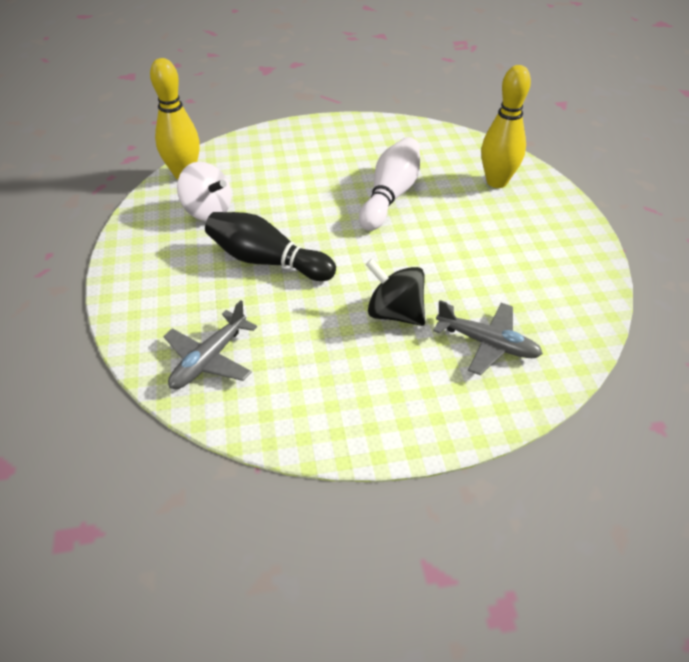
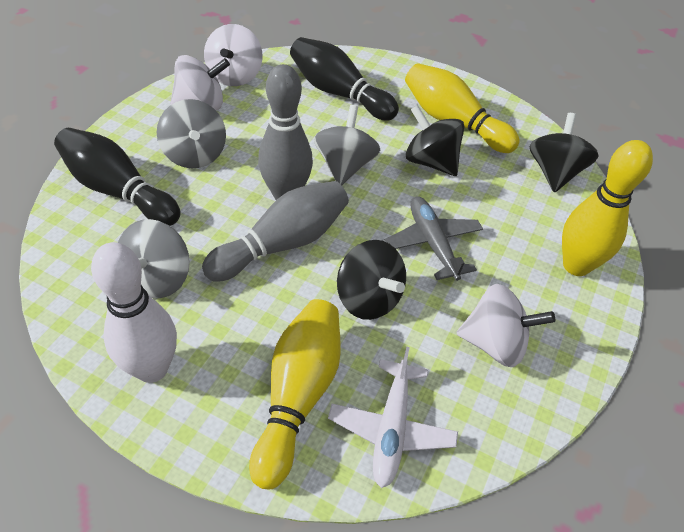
black bowling pin: [205,212,336,281] = 1 -> [54,128,180,226] [290,37,399,121] = 2
black spinning top: [365,259,425,326] = 1 -> [337,240,406,320] [406,105,464,176] [530,113,599,192] = 3
grey bowling pin: none = 0 -> [202,181,349,282] [258,64,313,200] = 2
grey plane: [164,300,257,389] [433,300,543,375] = 2 -> [383,196,483,281] = 1
grey spinning top: none = 0 -> [118,219,190,298] [157,99,226,168] [314,105,380,185] = 3
white plane: none = 0 -> [328,347,458,488] = 1
white spinning top: [177,162,232,221] = 1 -> [170,55,230,110] [204,24,262,86] [456,284,555,367] = 3
yellow bowling pin: [150,58,200,179] [481,65,531,188] = 2 -> [249,299,341,489] [405,63,520,153] [562,140,653,276] = 3

